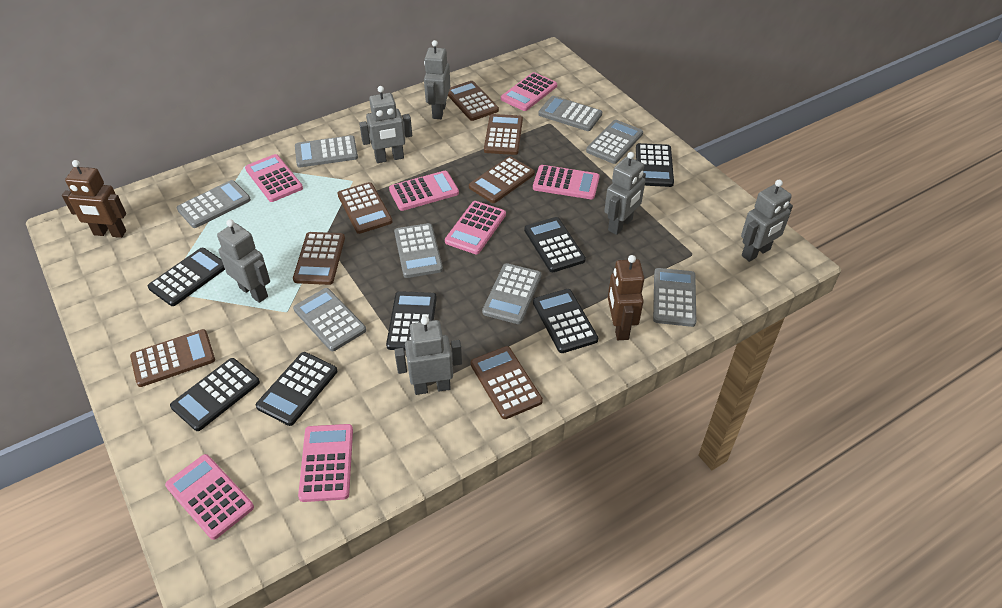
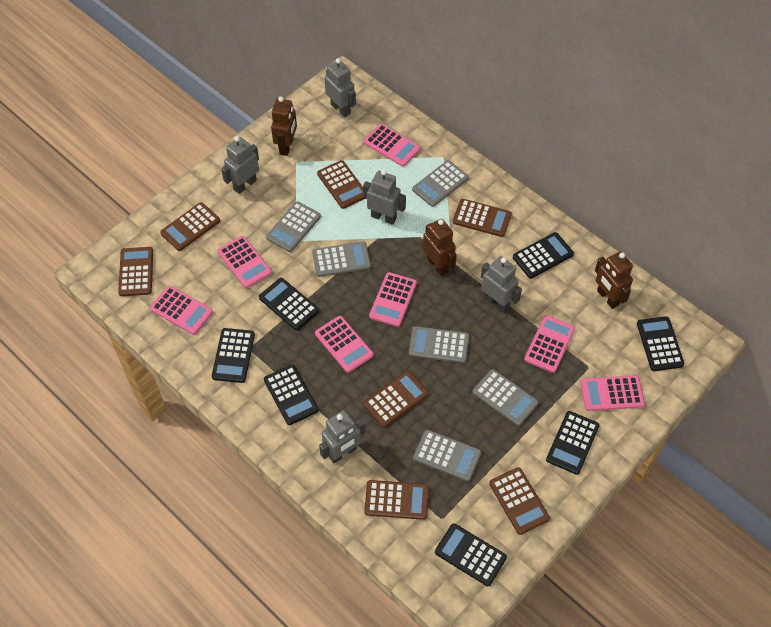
brown robot: [62,160,126,238] [608,255,644,340] = 2 -> [271,97,297,156] [423,219,457,276] [595,251,633,309] = 3
grey calculator: [177,180,251,228] [293,288,366,351] [295,135,358,167] [394,223,443,278] [482,263,541,324] [538,96,602,131] [586,120,643,164] [653,268,696,327] = 8 -> [266,201,321,252] [312,241,371,277] [409,326,469,363] [412,160,469,207] [413,430,481,481] [473,369,539,426] = 6
grey robot: [217,219,270,303] [359,86,412,163] [394,316,462,395] [424,40,450,119] [604,152,646,235] [741,180,793,262] = 6 -> [221,136,259,194] [319,410,365,463] [324,58,356,118] [363,170,406,225] [481,256,522,313] = 5

